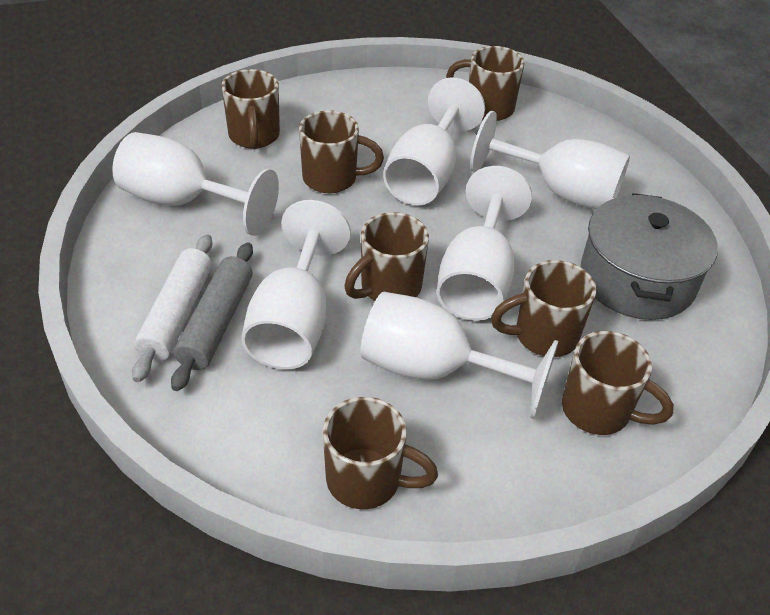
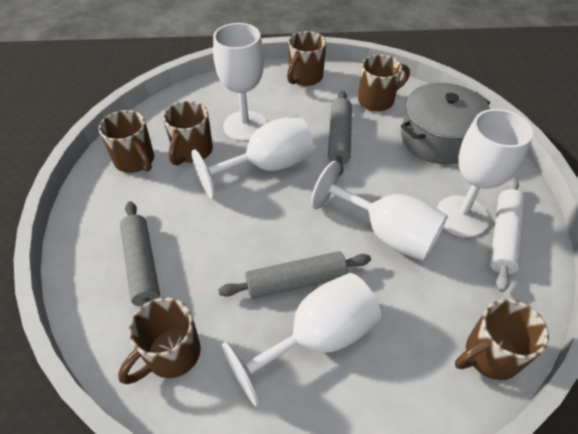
brown mug: [221,69,280,149] [299,110,384,193] [323,397,438,509] [344,212,429,301] [446,46,525,121] [491,260,596,357] [562,331,674,435] = 7 -> [98,110,154,173] [118,297,201,384] [163,101,213,166] [287,31,326,86] [358,54,410,112] [455,299,549,380] = 6
grey rolling pin: [171,242,253,391] = 1 -> [120,201,160,307] [218,251,371,299] [328,91,352,176] = 3
white goblet: [112,132,279,236] [241,200,351,369] [361,292,558,419] [383,78,485,205] [437,166,532,321] [470,111,630,209] = 6 -> [191,115,314,198] [213,23,267,141] [222,273,381,406] [311,161,448,261] [437,109,533,237] = 5

